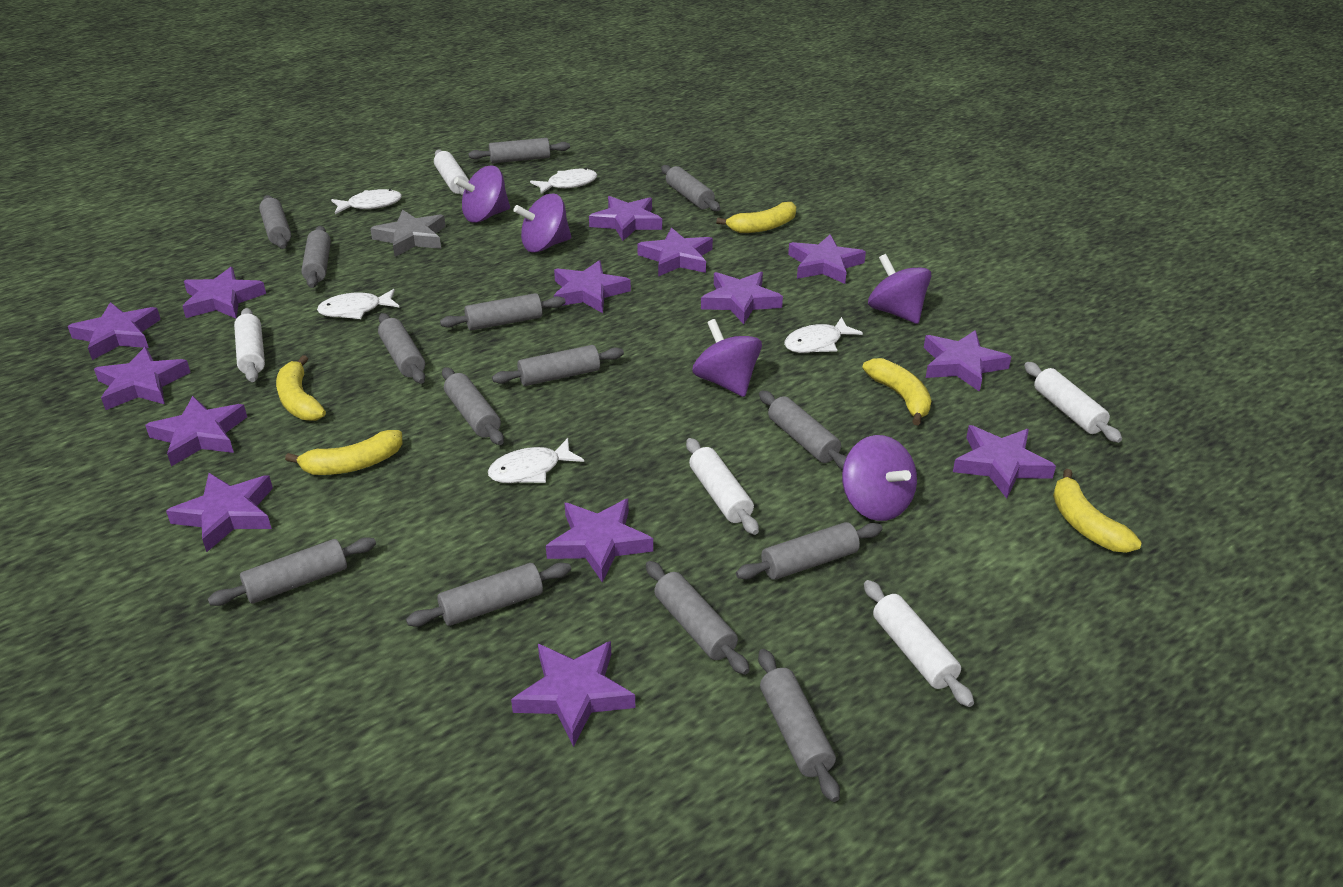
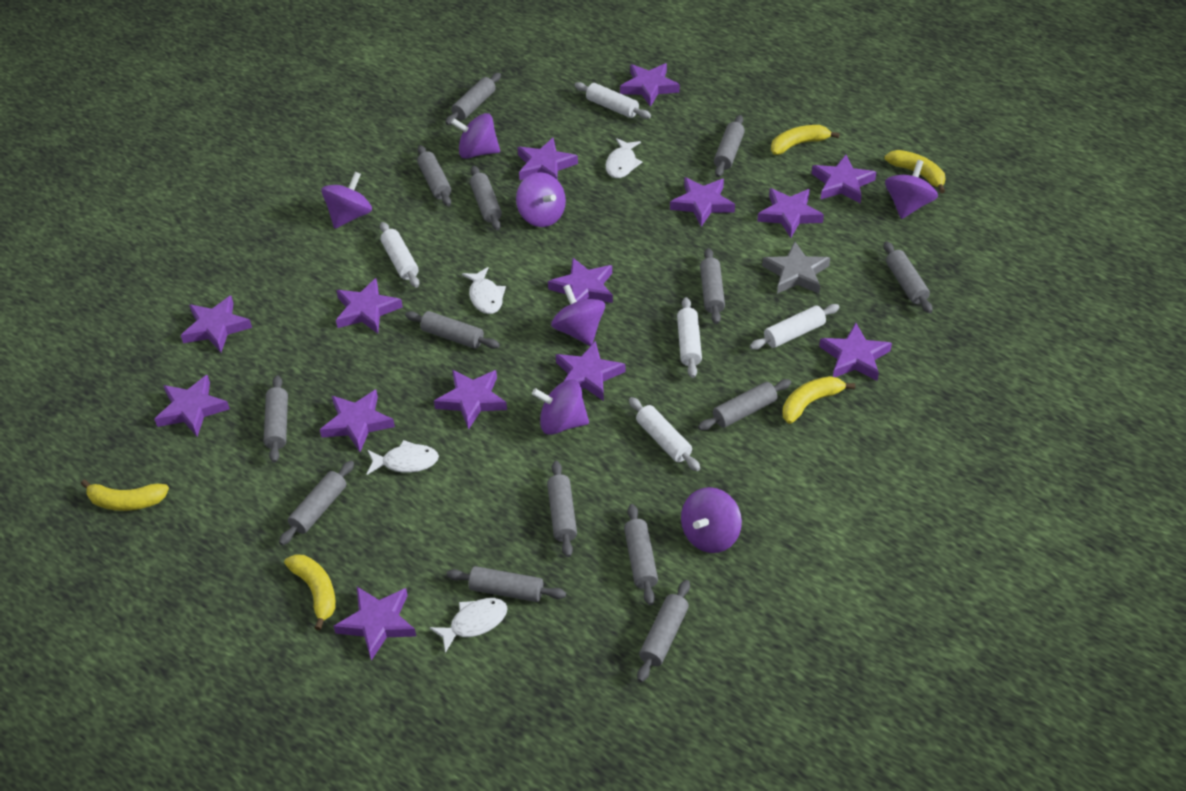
purple spinning top: [454,165,510,223] [513,194,571,252] [692,319,762,397] [842,435,917,521] [868,254,932,324] = 5 -> [321,172,372,229] [451,113,500,159] [516,172,566,227] [532,380,589,435] [551,284,605,346] [681,487,742,553] [885,160,938,219] = 7
white fish: [317,289,400,319] [331,189,402,214] [488,438,584,483] [530,168,597,194] [784,317,863,353] = 5 -> [367,440,439,475] [429,598,508,653] [462,267,506,314] [605,138,643,178] = 4

